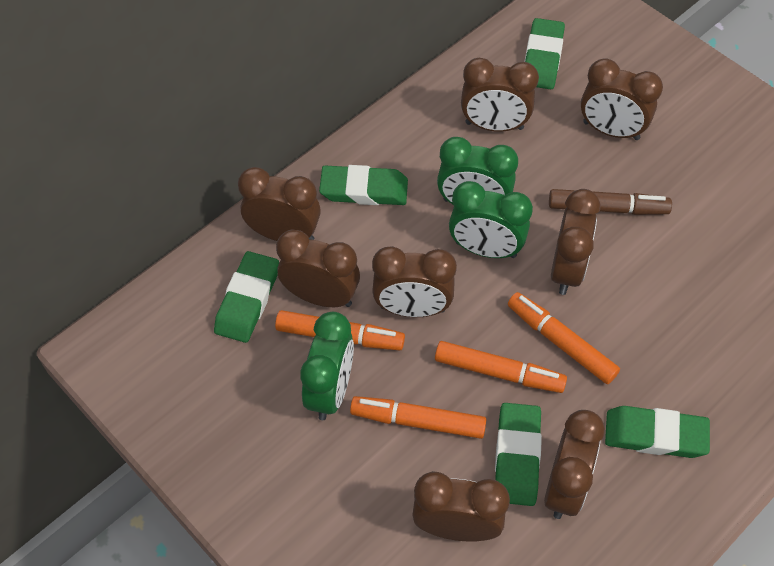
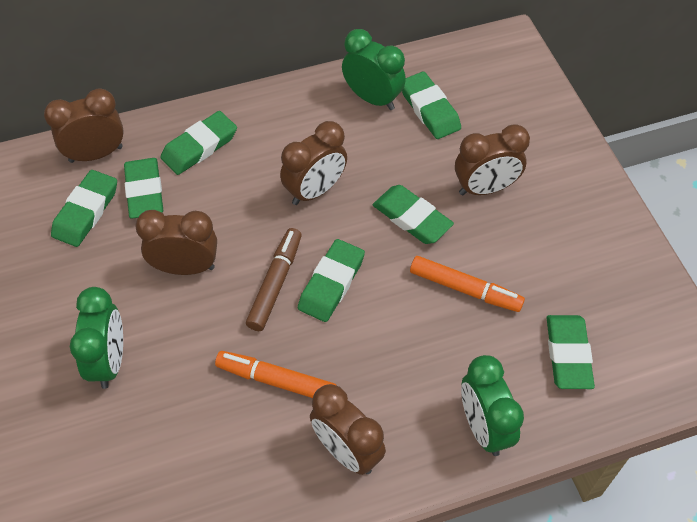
brown clock: [238,167,321,241] [276,229,360,307] [372,246,457,317] [412,471,510,542] [461,58,539,132] [544,410,605,519] [551,189,600,295] [581,58,663,140] = 8 -> [44,89,124,163] [136,210,217,275] [280,121,347,205] [310,384,386,475] [455,124,530,195] = 5
green eraser: [214,251,279,343] [319,165,408,205] [495,403,542,506] [525,18,565,89] [605,406,710,458] = 5 -> [51,170,117,247] [124,158,163,219] [160,111,237,175] [298,239,365,322] [373,185,454,244] [402,72,461,139] [547,315,595,389] = 7
orange marker: [275,310,405,350] [350,396,486,439] [435,341,567,393] [508,292,620,384] = 4 -> [215,351,336,398] [410,256,525,312] = 2

